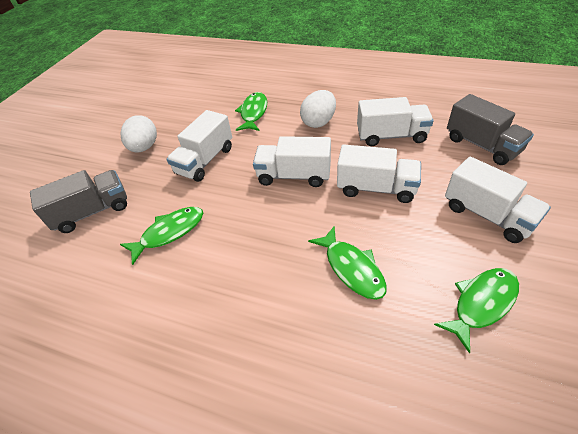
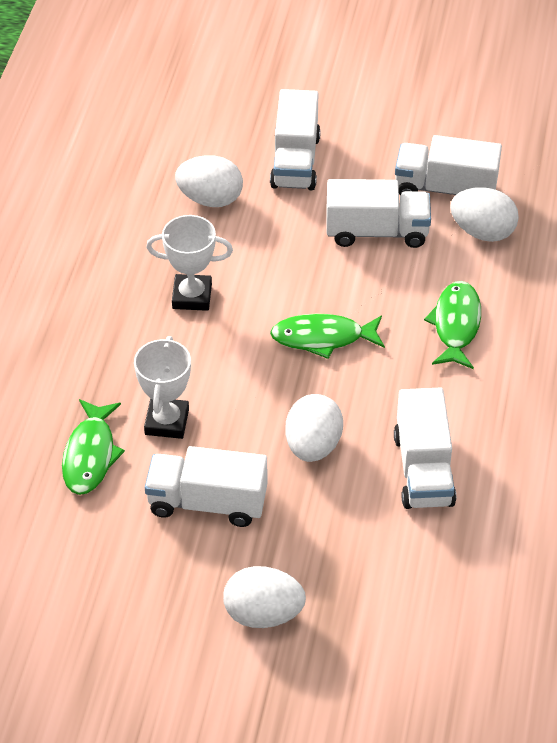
green fish: [120,207,203,265] [235,92,267,131] [308,226,387,300] [434,268,519,354] = 4 -> [62,399,125,495] [270,314,385,359] [424,281,481,369] = 3
grey truck: [30,170,127,233] [447,94,534,165] = 2 -> none = 0
white egg: [120,115,157,152] [300,90,336,128] = 2 -> [175,155,243,207] [223,566,306,628] [286,394,343,462] [450,187,519,242] = 4
white trophy: none = 0 -> [134,336,191,439] [146,215,233,311] = 2

